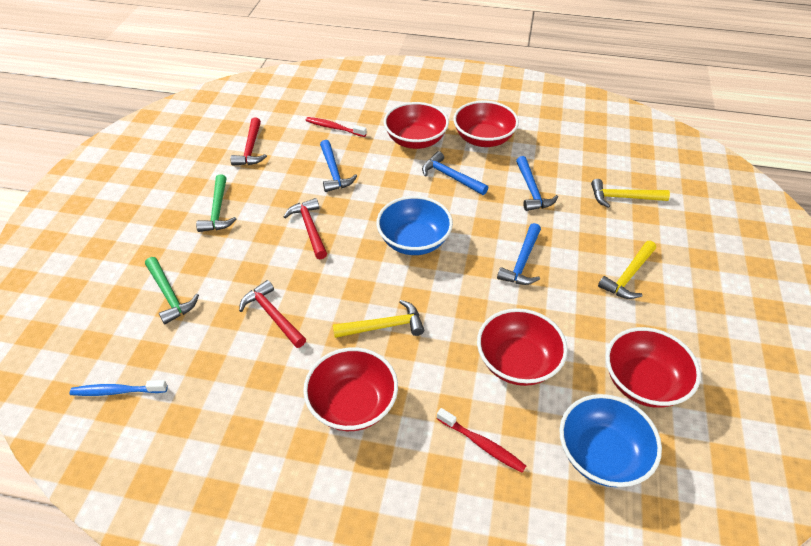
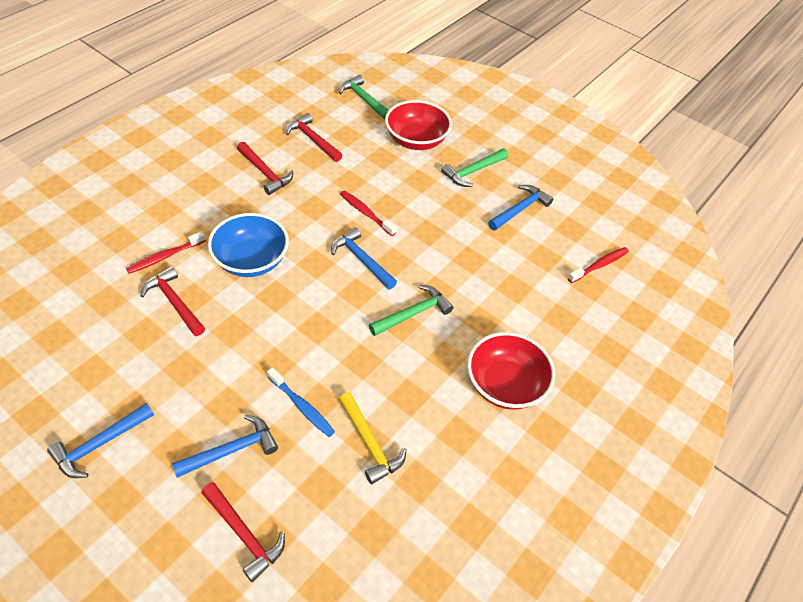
blue bowl: [376,196,453,255] [559,394,662,487] = 2 -> [208,213,289,277] = 1
green hammer: [145,257,199,324] [196,174,236,232] = 2 -> [339,75,388,120] [369,285,453,336] [441,148,508,187] = 3
red bowl: [303,347,398,431] [384,102,449,149] [453,101,519,147] [477,308,568,386] [606,327,701,408] = 5 -> [385,100,452,150] [467,332,555,410] = 2
red hammer: [230,117,267,166] [239,280,306,348] [284,198,327,259] = 3 -> [141,266,205,336] [201,482,285,582] [237,142,293,195] [286,113,342,162] = 4
red toothbrush: [306,117,367,137] [437,408,526,473] = 2 -> [126,231,206,274] [340,191,397,236] [568,247,629,283] = 3
yellow hammer: [333,300,424,338] [591,179,670,208] [598,241,656,299] = 3 -> [339,392,407,484] = 1

